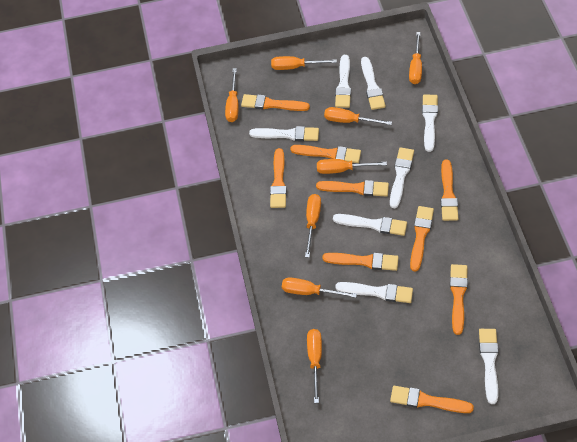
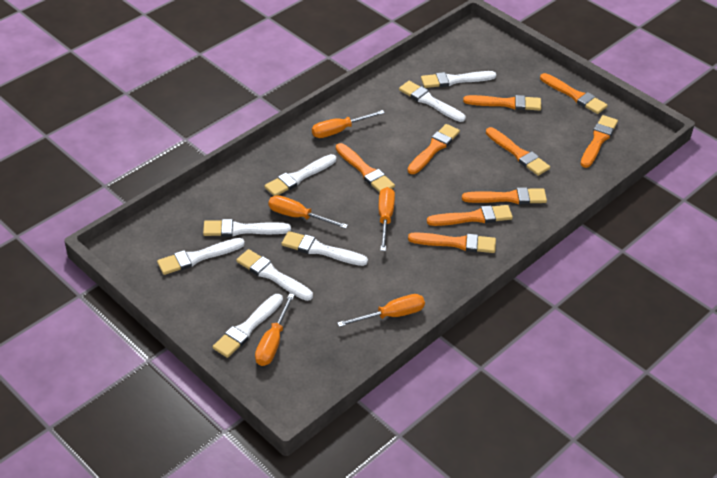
orange screwdriver: [225,68,238,122] [271,56,337,70] [282,277,357,298] [305,194,321,257] [307,329,322,403] [317,159,387,174] [324,107,392,125] [409,32,422,84] = 8 -> [255,293,295,366] [269,195,348,229] [312,110,385,138] [337,294,425,327] [379,187,395,251] = 5

